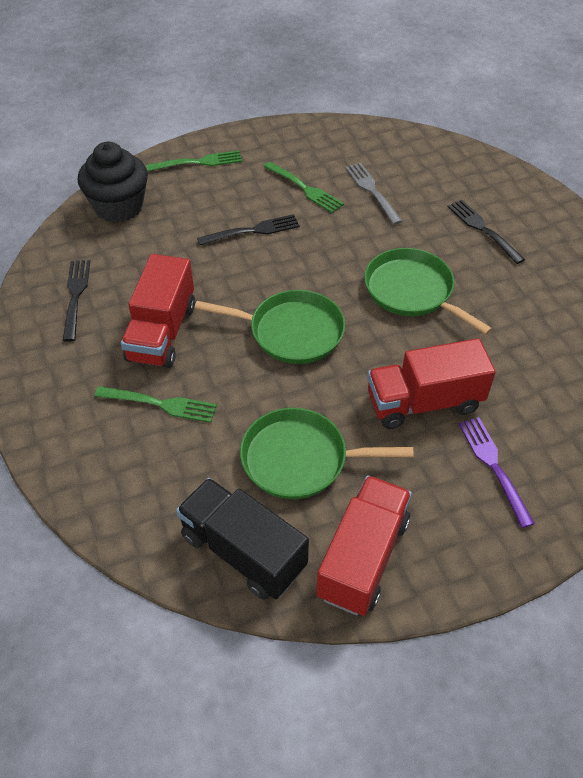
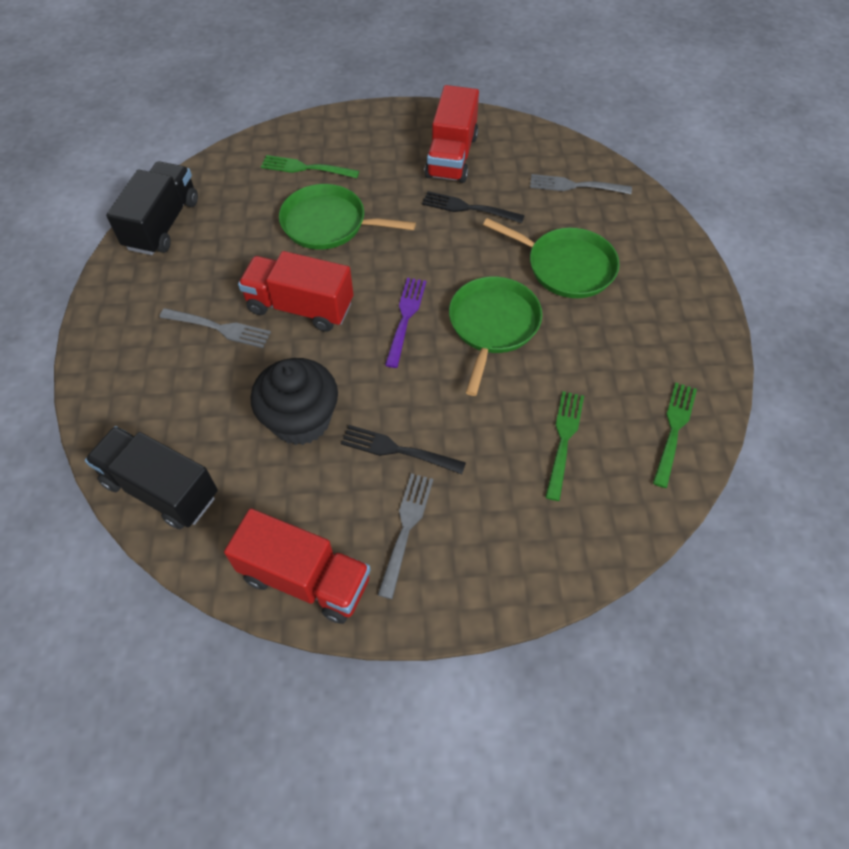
black fork: [63,260,90,342] [197,214,300,245] [447,200,525,264] = 3 -> [341,425,466,474] [422,191,525,223] = 2
black truck: [176,478,309,600] = 1 -> [85,426,218,529] [106,161,198,255] = 2
grey fork: [345,163,402,225] = 1 -> [159,308,271,348] [378,473,433,599] [530,174,632,194] = 3

